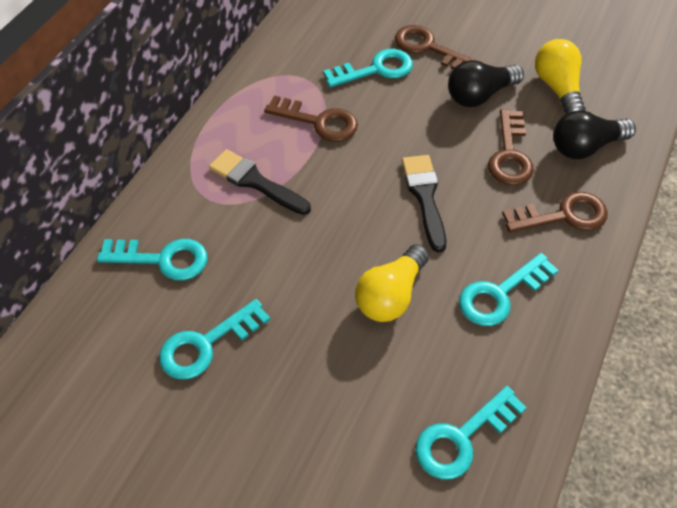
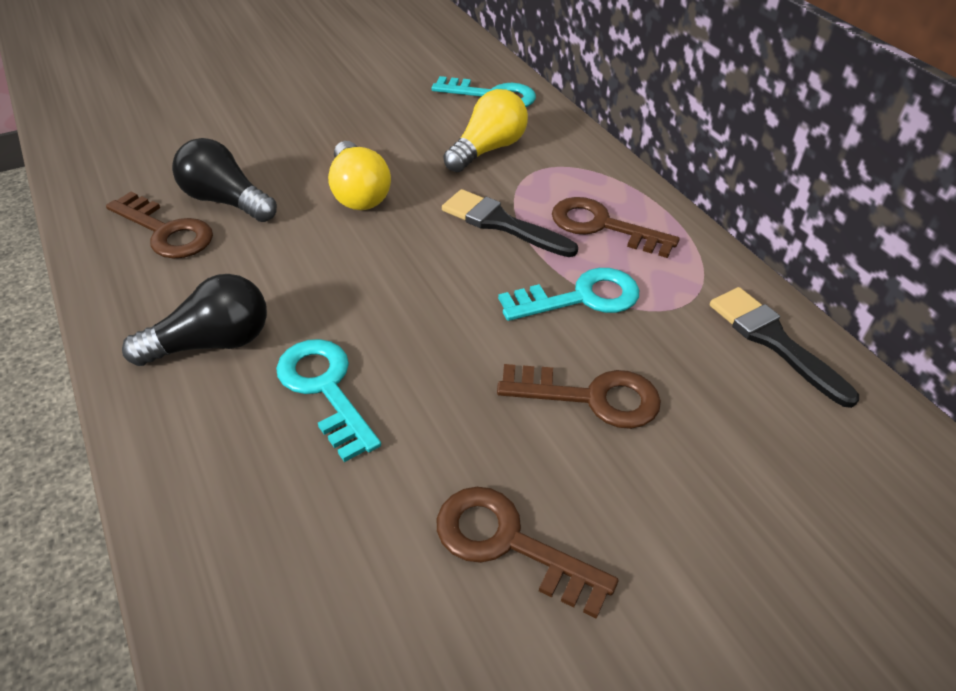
turquoise key: [97,239,207,281] [159,299,270,379] [323,49,413,87] [415,386,527,479] [459,253,558,326] = 5 -> [276,339,381,462] [432,76,536,107] [498,268,639,321] = 3

